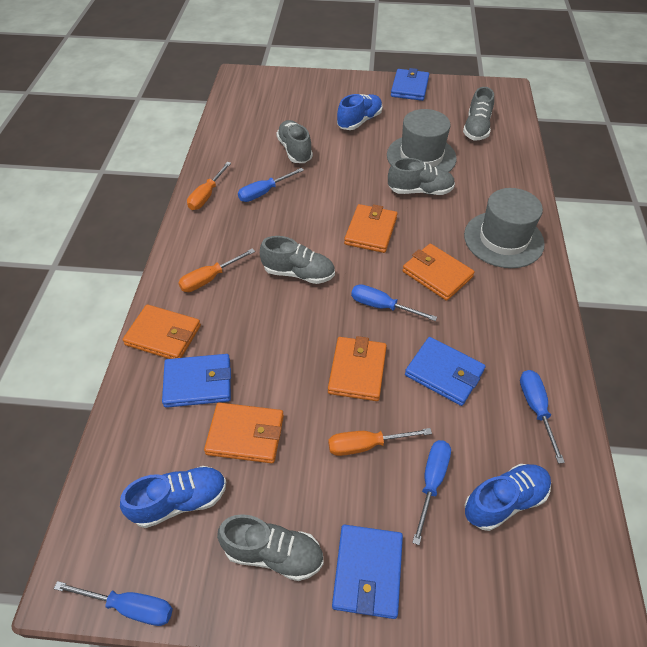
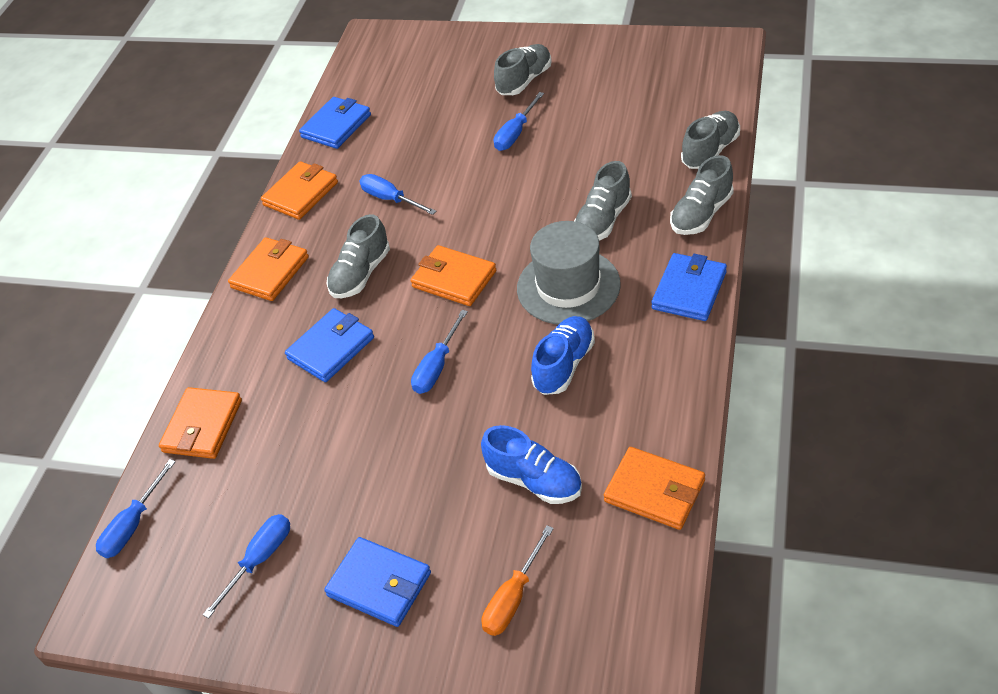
blue shoe: [120,466,226,528] [337,94,383,130] [464,464,551,531] = 3 -> [481,425,582,504] [531,316,595,395] = 2
grey hat: [387,109,457,172] [464,188,545,268] = 2 -> [517,221,621,325] = 1
orange screwdriver: [178,248,255,292] [187,162,231,210] [328,428,432,456] = 3 -> [482,525,554,636] = 1

